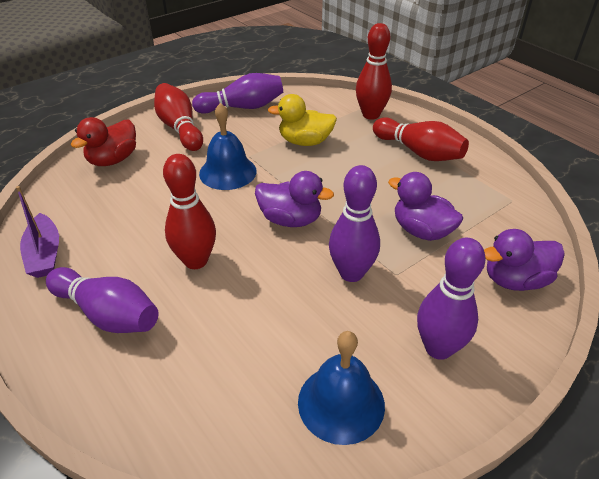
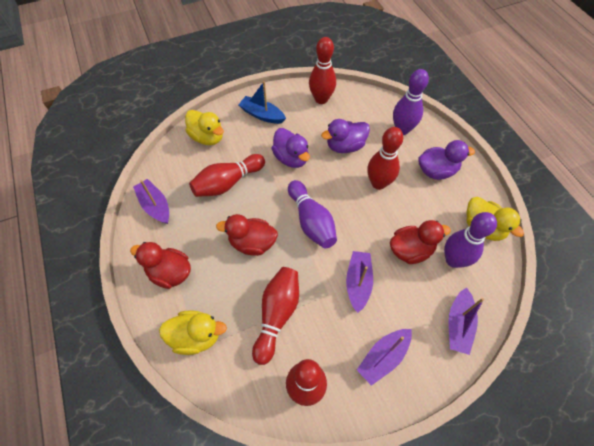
blue bell: [199,103,257,190] [298,331,385,445] = 2 -> none = 0
blue boat: none = 0 -> [238,81,286,124] = 1
purple boat: [16,186,59,278] = 1 -> [133,179,169,224] [346,251,373,313] [357,329,412,386] [449,288,484,355] = 4
purple bowling pin: [46,267,159,333] [192,73,283,114] [329,165,380,282] [417,238,486,360] = 4 -> [288,180,337,248] [393,69,429,135] [444,212,497,268] = 3
red bowling pin: [154,83,203,151] [163,154,216,269] [356,23,392,120] [373,117,469,161] = 4 -> [189,154,265,197] [252,267,299,365] [286,359,327,406] [309,37,336,104] [367,127,403,190] = 5
red duck: [71,117,136,166] = 1 -> [130,242,191,289] [216,214,278,256] [390,220,451,264] = 3
yellow duck: [268,94,337,146] = 1 -> [159,310,227,355] [185,110,224,145] [466,197,524,241] = 3

